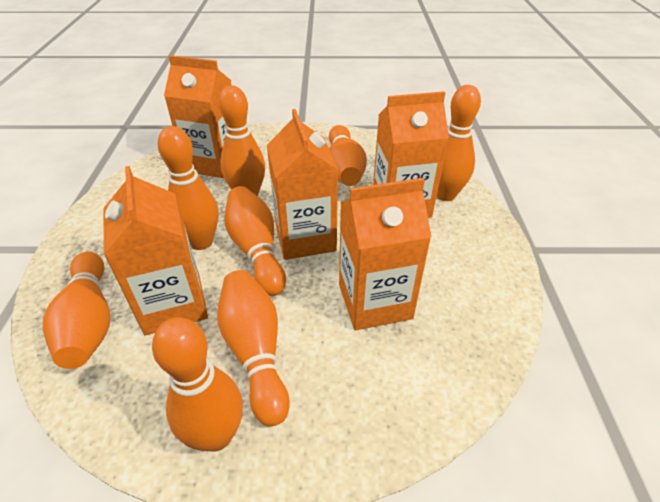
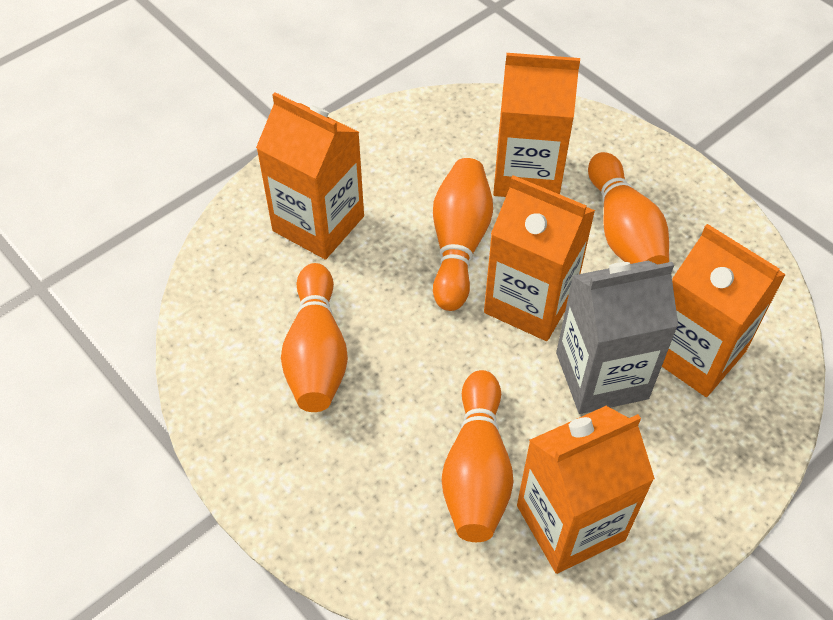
grey carton: none = 0 -> [556,260,678,414] = 1
orange bowling pin: [43,252,110,369] [152,317,243,452] [158,126,218,250] [217,270,290,426] [218,85,265,196] [224,186,286,296] [329,125,367,186] [436,85,481,201] = 8 -> [281,263,348,412] [433,158,493,311] [442,370,514,542] [588,152,669,265] = 4

